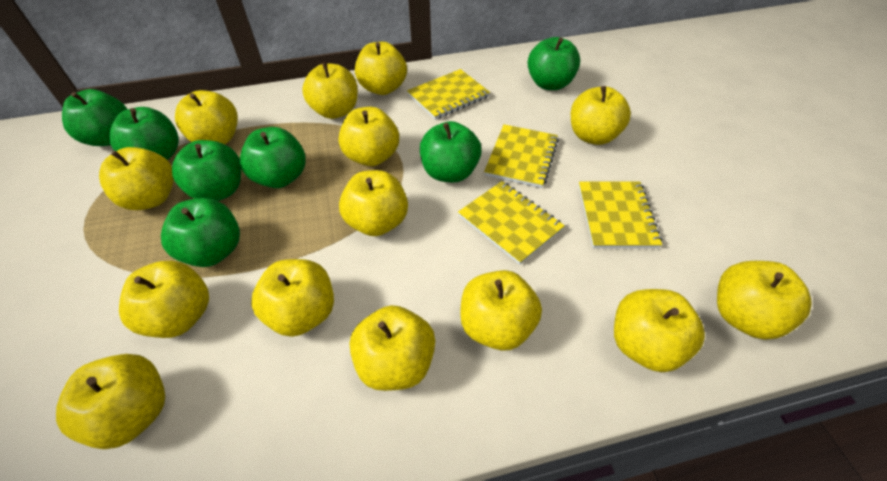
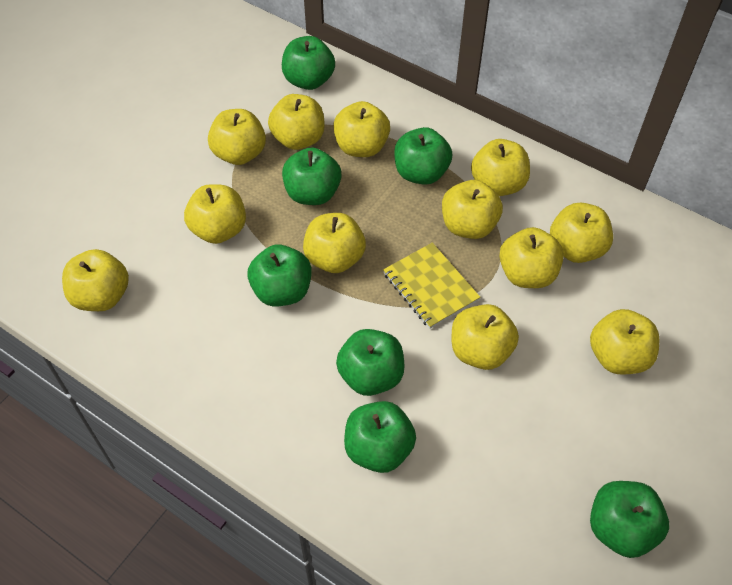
yellow apple: [56,354,165,449] [99,147,174,210] [119,261,209,338] [175,90,238,144] [251,259,334,337] [302,62,358,119] [338,107,399,166] [339,170,408,236] [350,305,435,391] [355,42,407,95] [460,270,542,351] [571,86,631,145] [614,289,705,372] [717,261,812,340] = 14 -> [62,249,129,311] [184,184,246,244] [208,109,266,165] [268,94,325,150] [303,213,366,273] [333,101,390,157] [442,180,503,239] [452,304,519,370] [471,139,530,196] [499,227,564,288] [550,203,613,263] [590,309,659,375] = 12
yellow notebook: [407,69,490,120] [458,181,565,265] [484,124,558,188] [579,182,662,248] = 4 -> [383,243,480,329] = 1

